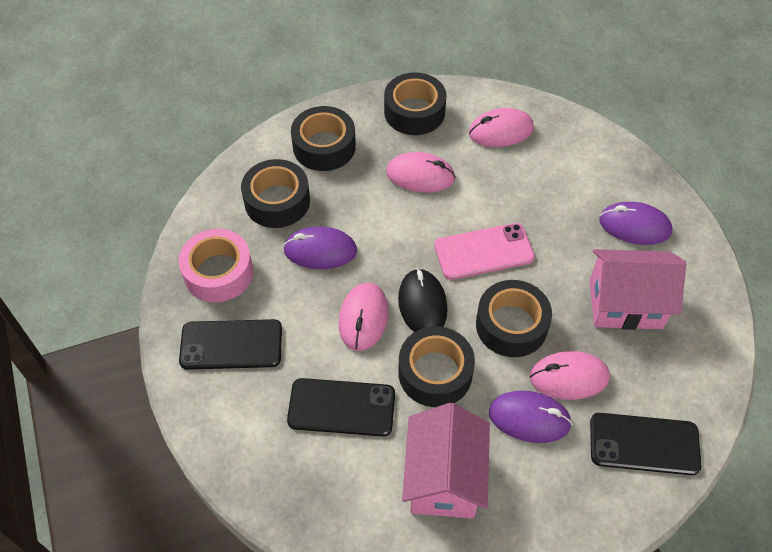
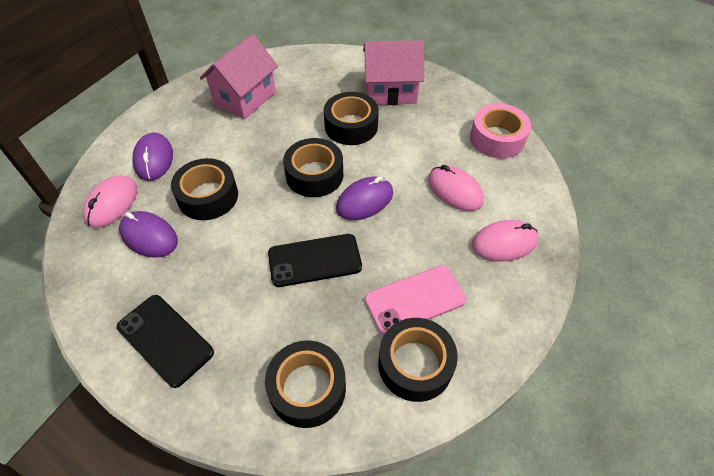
black mouse: [398,268,448,332] = 1 -> none = 0
black phone: [179,319,282,370] [287,378,395,436] [590,413,702,475] = 3 -> [117,295,214,388] [268,234,362,287] = 2
pink mouse: [338,283,388,351] [386,152,455,193] [469,108,534,147] [530,351,610,400] = 4 -> [83,175,137,228] [428,165,484,211] [472,220,538,262] = 3

